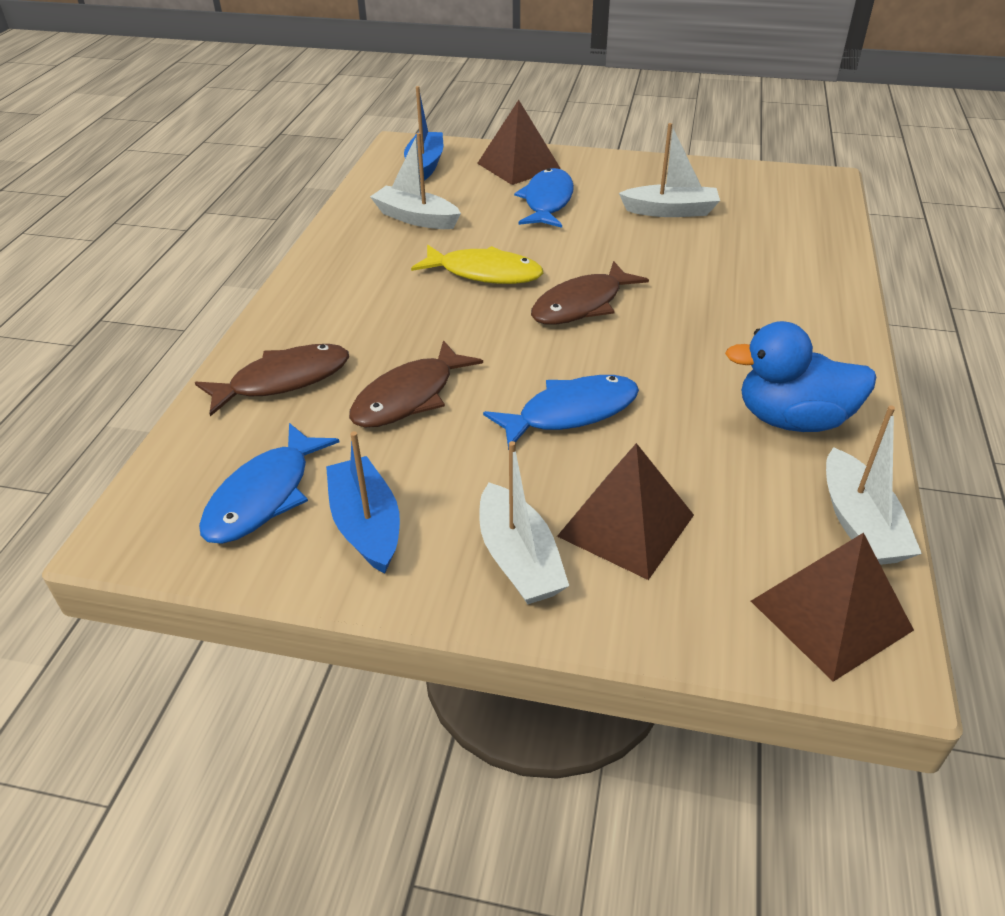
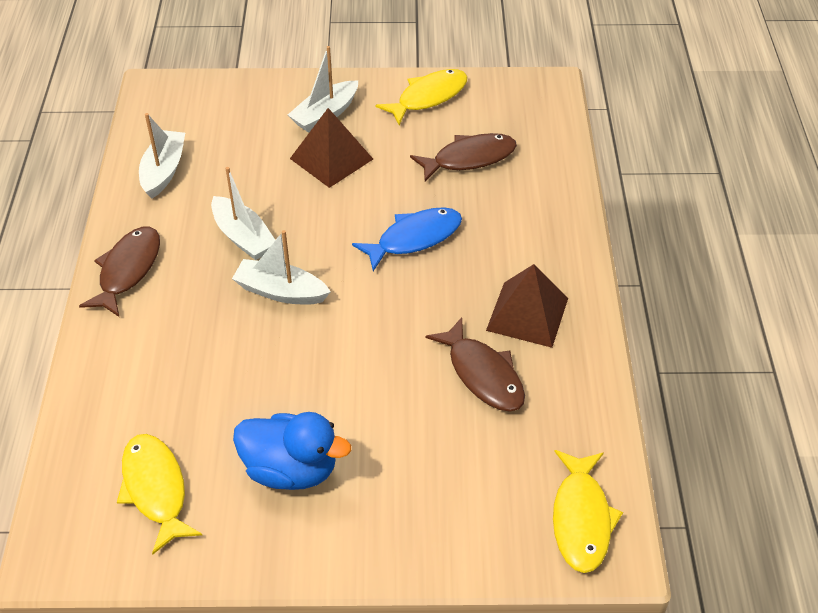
blue boat: [326,431,400,574] [404,86,443,181] = 2 -> none = 0
blue fish: [199,423,339,544] [483,375,639,450] [514,168,574,228] = 3 -> [352,207,462,271] = 1
brown pyramid: [477,100,561,185] [557,443,694,580] [751,533,914,682] = 3 -> [290,108,373,188] [486,264,568,348] = 2
yellow fish: [411,245,543,284] = 1 -> [117,434,202,555] [376,69,468,125] [553,450,623,573] = 3

